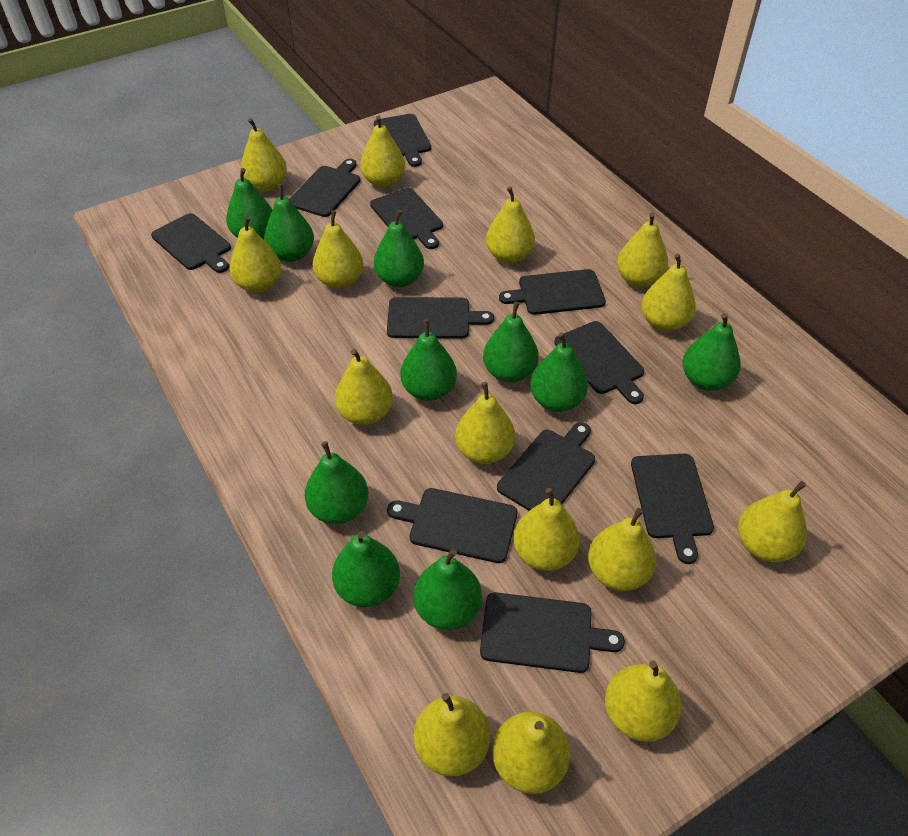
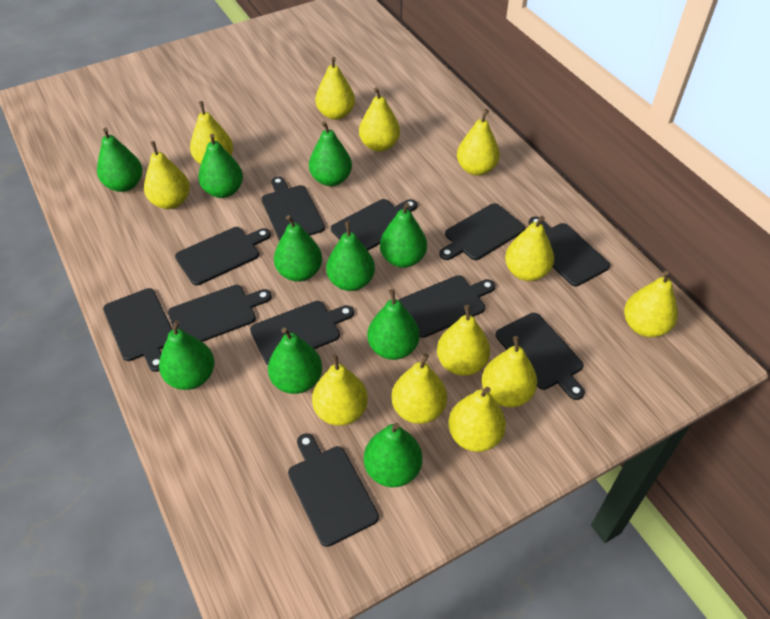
yellow pear: [230,216,281,293] [241,118,287,192] [313,210,363,289] [335,349,393,425] [360,115,405,188] [414,693,490,776] [455,382,515,464] [486,187,535,263] [492,711,570,794] [513,488,580,571] [588,508,656,591] [605,661,681,742] [617,212,668,287] [642,254,696,331] [738,481,807,562] = 15 -> [144,141,190,209] [190,101,233,164] [312,354,368,426] [315,57,355,120] [359,87,400,152] [392,353,447,424] [437,305,490,376] [448,387,506,452] [457,109,500,176] [482,336,537,407] [505,216,554,281] [624,271,678,337] = 12

